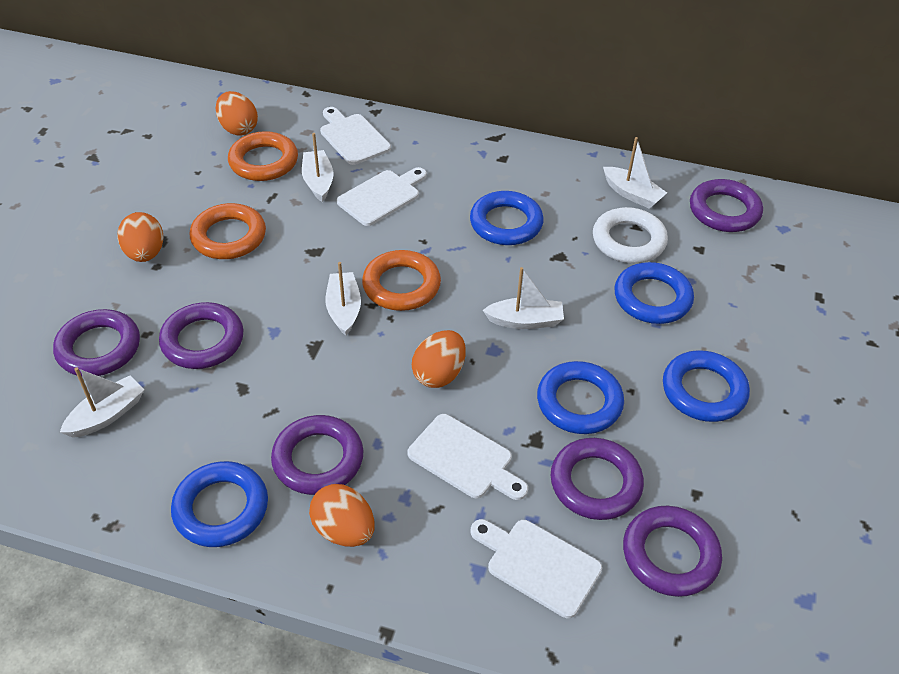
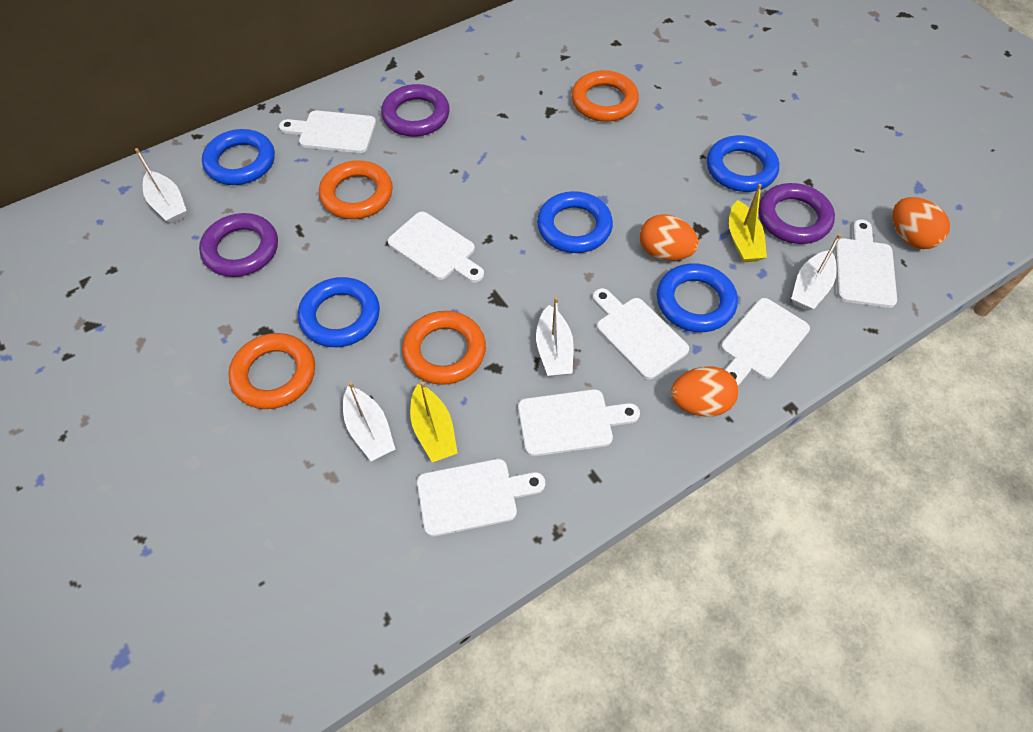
orange egg: [117,212,163,262] [216,91,258,136] [309,484,375,547] [412,330,466,388] = 4 -> [640,214,699,261] [671,366,738,417] [893,197,950,249] = 3
orange ring: [190,203,266,259] [228,131,298,181] [362,250,441,311] = 3 -> [228,333,315,409] [319,160,393,219] [402,311,486,385] [571,70,639,122] = 4
purple ring: [53,309,140,376] [159,302,243,369] [271,415,364,495] [551,438,644,520] [623,506,722,597] [690,179,763,232] = 6 -> [199,213,278,277] [381,84,450,137] [758,183,835,244] = 3
white boat: [60,367,145,438] [302,133,333,202] [325,262,361,336] [483,267,564,329] [603,137,667,209] = 5 -> [135,148,187,224] [343,382,395,461] [536,297,574,376] [791,233,841,311] = 4
white cutting board: [320,107,391,165] [337,167,427,226] [408,414,528,500] [471,519,602,618] = 4 -> [279,110,376,153] [388,212,484,283] [417,459,545,536] [518,389,640,456] [593,288,689,380] [721,298,810,386] [835,220,897,308] = 7
white ring: [593,207,668,263] = 1 -> none = 0
yellow boat: none = 0 -> [410,382,458,462] [729,184,767,263] = 2

